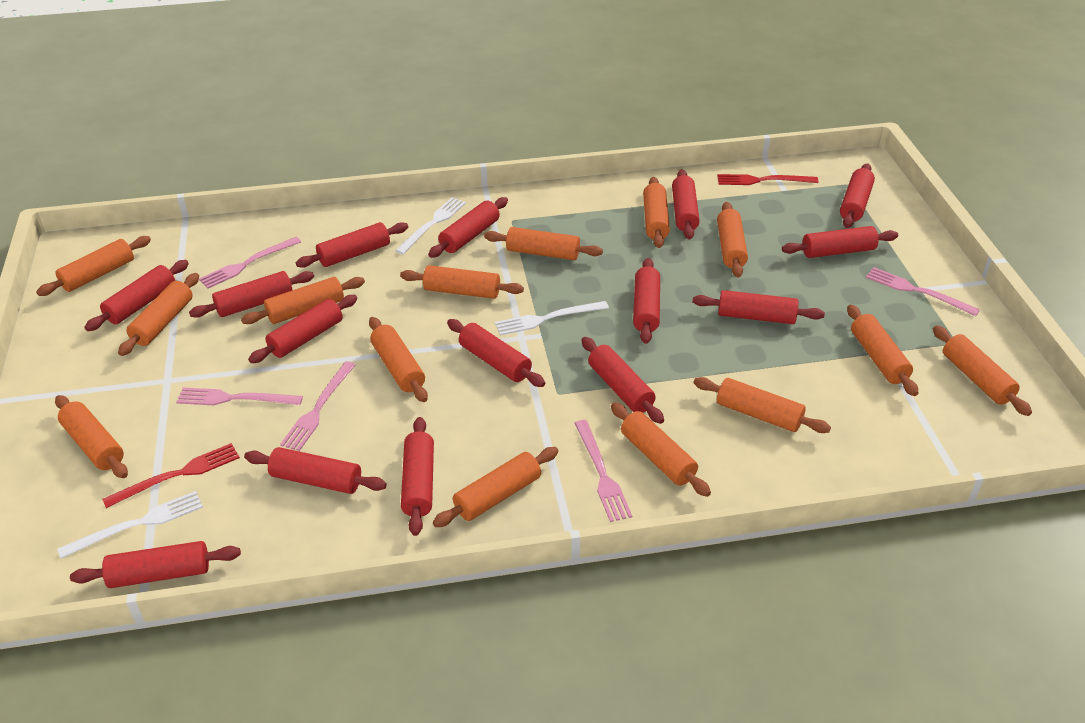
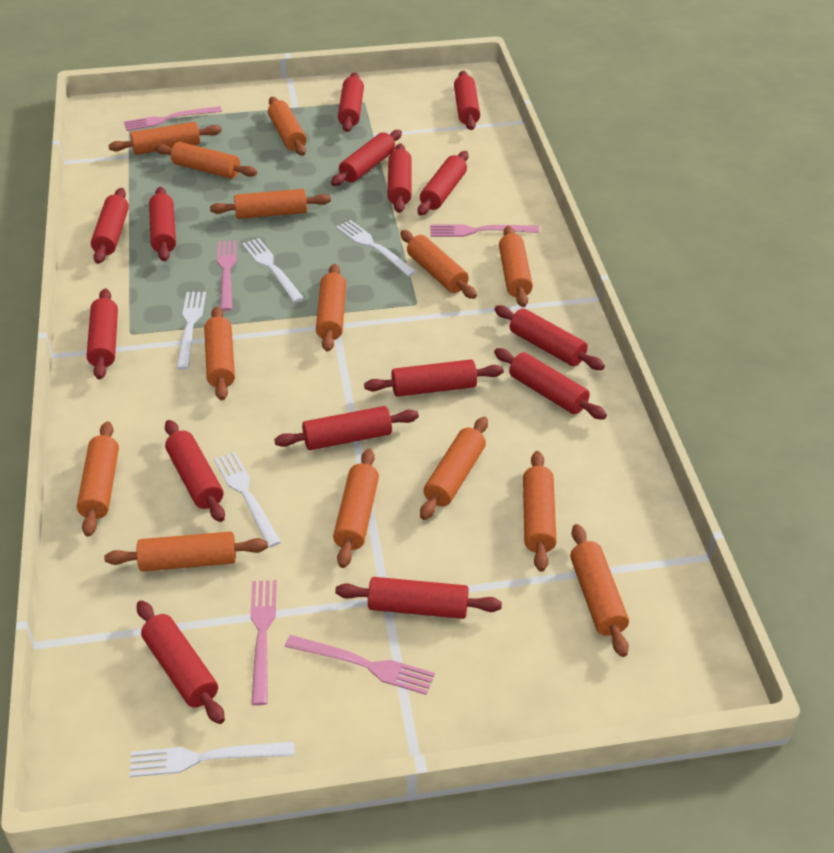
red fork: [102,443,240,508] [717,174,819,185] = 2 -> none = 0
white fork: [57,491,203,559] [395,197,466,254] [495,301,609,336] = 3 -> [129,741,295,777] [176,292,206,370] [214,451,281,548] [242,238,304,303] [336,220,417,277] = 5

